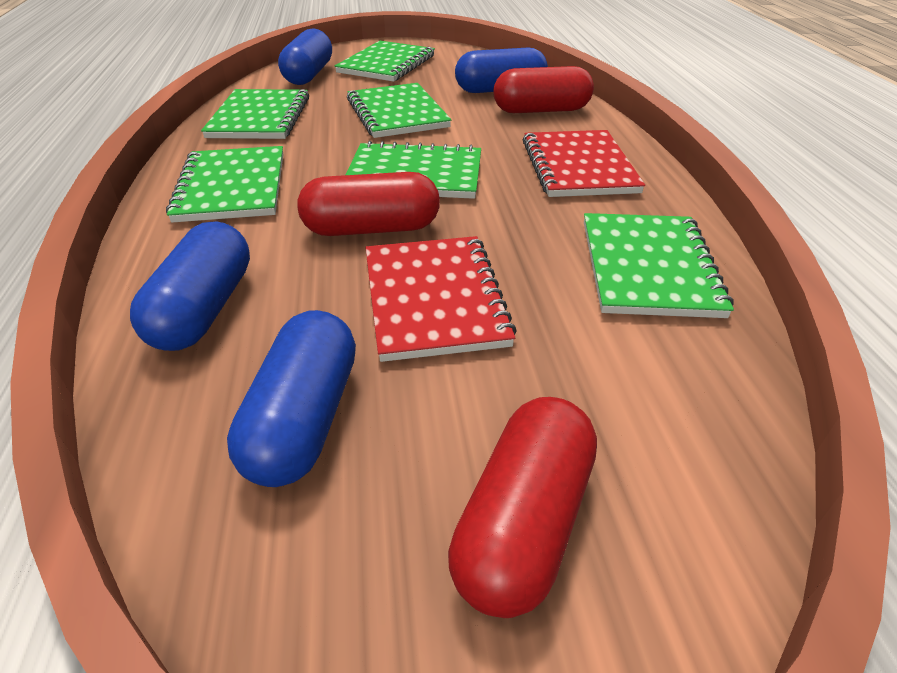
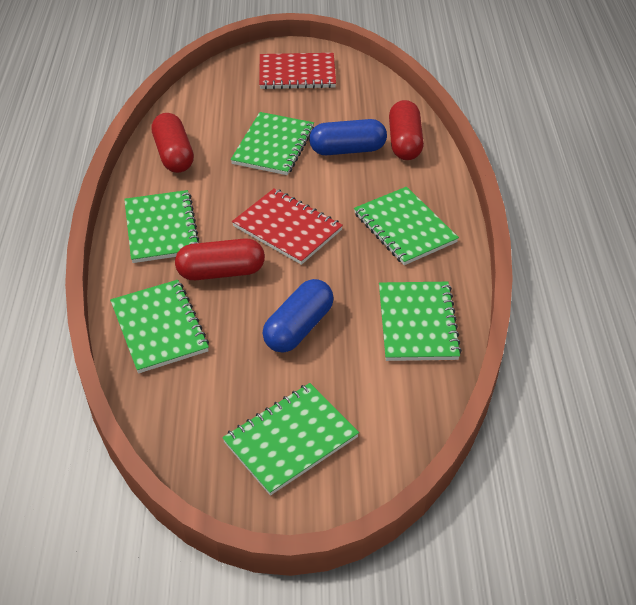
blue capsule: [130,221,250,351] [227,310,356,487] [278,28,332,85] [455,48,548,93] = 4 -> [263,279,334,353] [309,119,387,155] = 2

